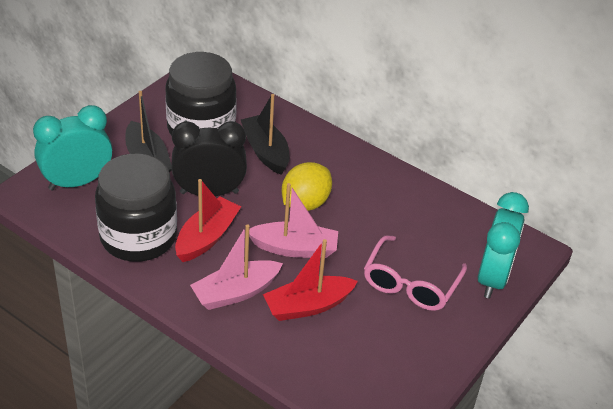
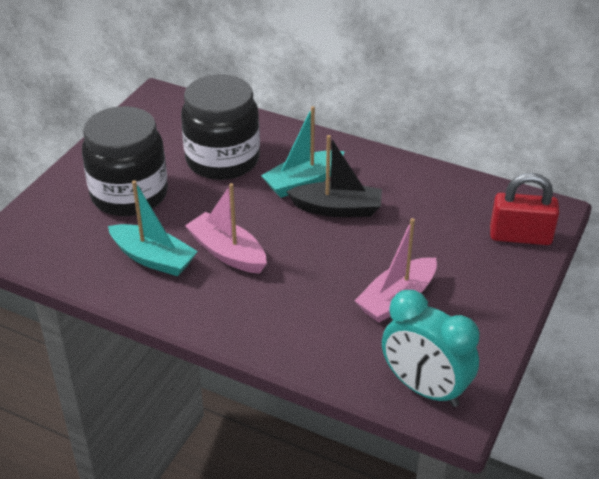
black boat: [125,91,172,173] [241,94,290,175] = 2 -> [286,135,382,217] = 1
black clock: [171,121,247,196] = 1 -> none = 0
pink glasses: [364,235,467,311] = 1 -> none = 0
red boat: [175,179,241,262] [263,239,358,321] = 2 -> none = 0
red padlock: none = 0 -> [490,173,560,245] = 1
turquoise boat: none = 0 -> [108,180,198,276] [261,106,345,198] = 2
turquoise clock: [33,105,112,191] [478,192,529,298] = 2 -> [382,290,479,407] = 1
yellow lemon: [282,162,332,211] = 1 -> none = 0

